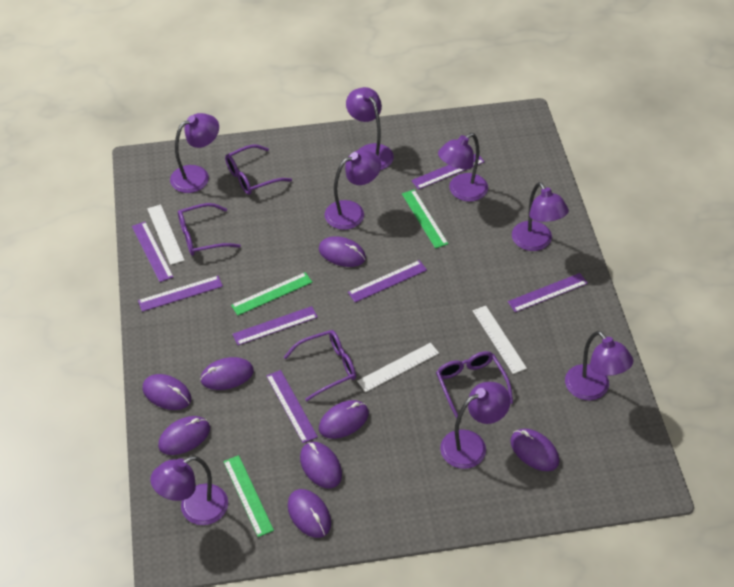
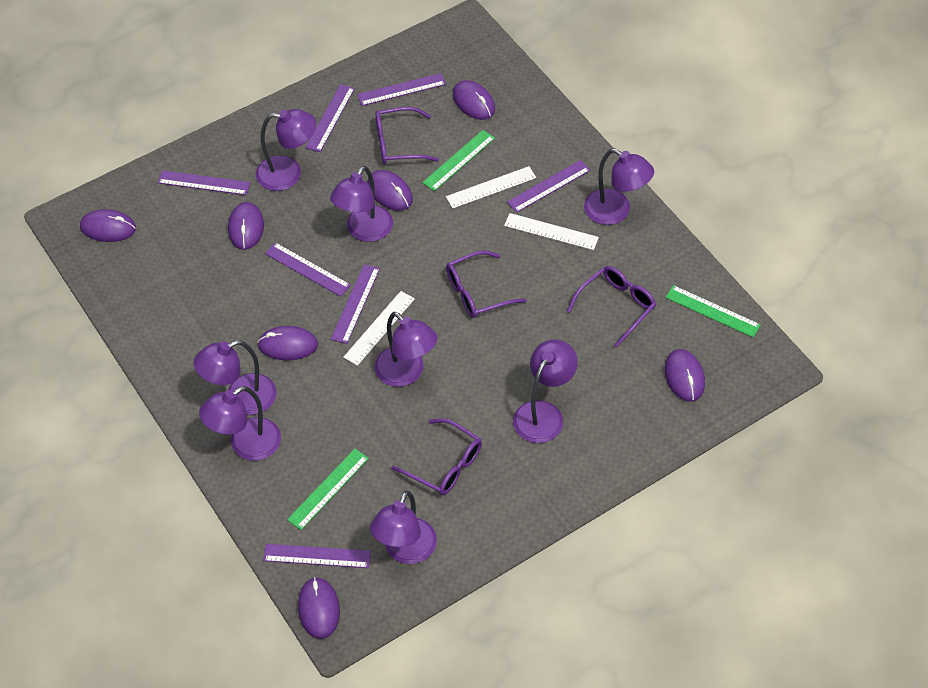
purple mouse: [142,374,191,410] [158,416,210,455] [200,357,254,390] [288,489,331,538] [300,442,342,488] [319,236,366,267] [319,400,369,439] [510,429,559,471] = 8 -> [80,209,136,242] [228,202,264,250] [257,326,318,360] [298,577,340,639] [367,170,413,211] [453,80,495,120] [665,349,705,401] = 7

